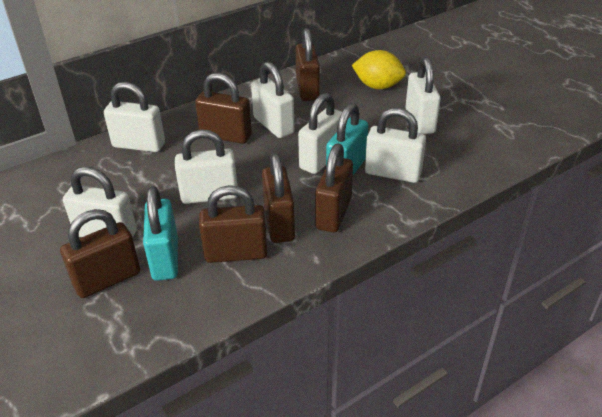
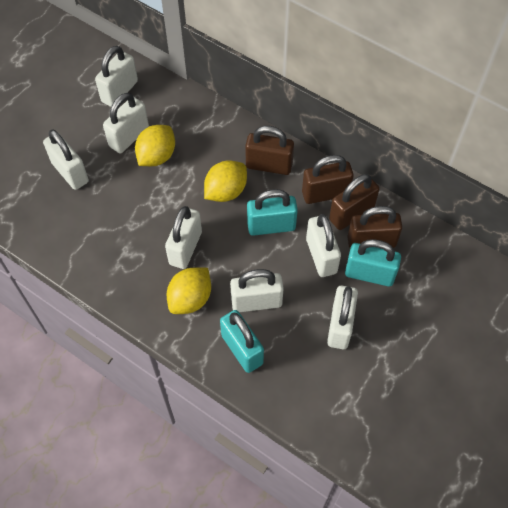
brown padlock: [60,209,140,298] [195,73,252,144] [199,185,268,263] [262,153,295,243] [296,28,320,101] [315,144,353,233] = 6 -> [245,126,294,175] [302,155,354,204] [329,174,379,230] [347,206,402,248] = 4
turquoise padlock: [143,186,178,281] [326,103,368,175] = 2 -> [220,310,264,373] [247,189,298,236] [345,239,401,287] = 3
yellow lemon: [352,50,406,89] = 1 -> [135,125,175,166] [167,268,211,314] [204,160,247,202] = 3

